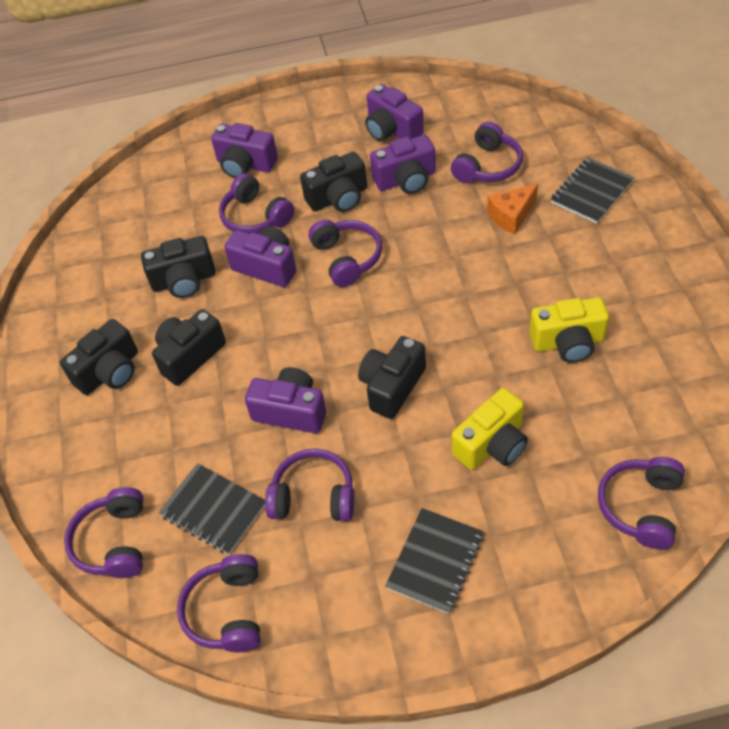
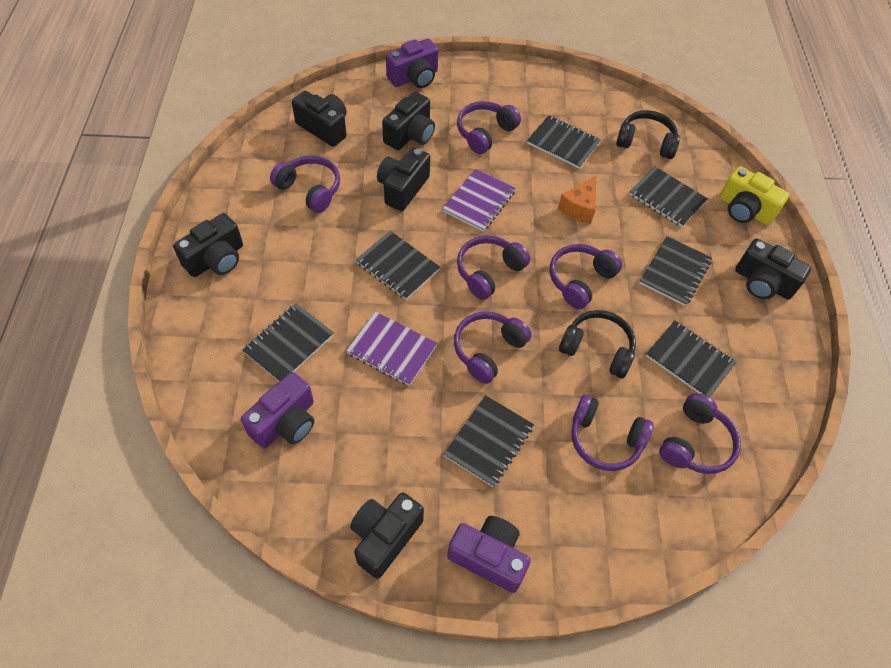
black camera: [60,319,138,395] [141,236,216,298] [152,309,226,386] [300,152,367,212] [358,336,426,419] = 5 -> [173,213,243,277] [292,91,347,147] [350,492,424,579] [377,147,430,211] [382,92,435,150] [735,239,811,299] = 6
black headphones: none = 0 -> [559,310,636,379] [616,110,680,159] = 2
black notebook: [159,463,265,554] [385,508,484,614] [551,157,634,224] = 3 -> [242,303,334,382] [356,231,440,300] [444,395,534,487] [527,115,601,169] [629,167,708,227] [640,236,712,306] [646,321,737,397] = 7
purple camera: [211,123,278,178] [224,226,296,287] [245,367,326,433] [365,84,424,141] [370,135,436,194] = 5 -> [241,372,314,448] [386,39,439,88] [447,516,531,593] = 3
purple notebook: none = 0 -> [346,312,437,386] [443,169,516,232] = 2
yellow camera: [452,388,528,470] [529,297,609,363] = 2 -> [720,166,789,225] = 1

